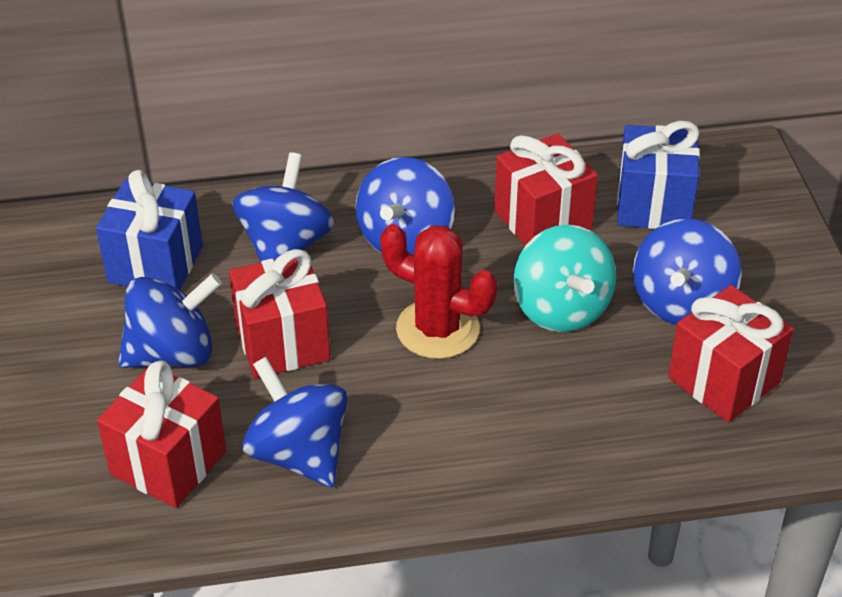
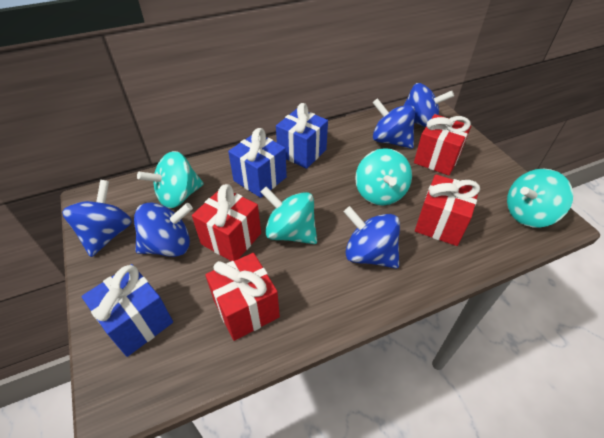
blue gift: [96,170,203,290] [617,121,700,229] = 2 -> [81,264,173,357] [228,128,287,198] [276,103,328,169] = 3
red cactus: [380,224,497,359] = 1 -> none = 0
turquoise spinning top: [514,225,616,332] = 1 -> [137,151,204,208] [261,187,317,244] [355,148,412,205] [507,169,573,228] = 4

